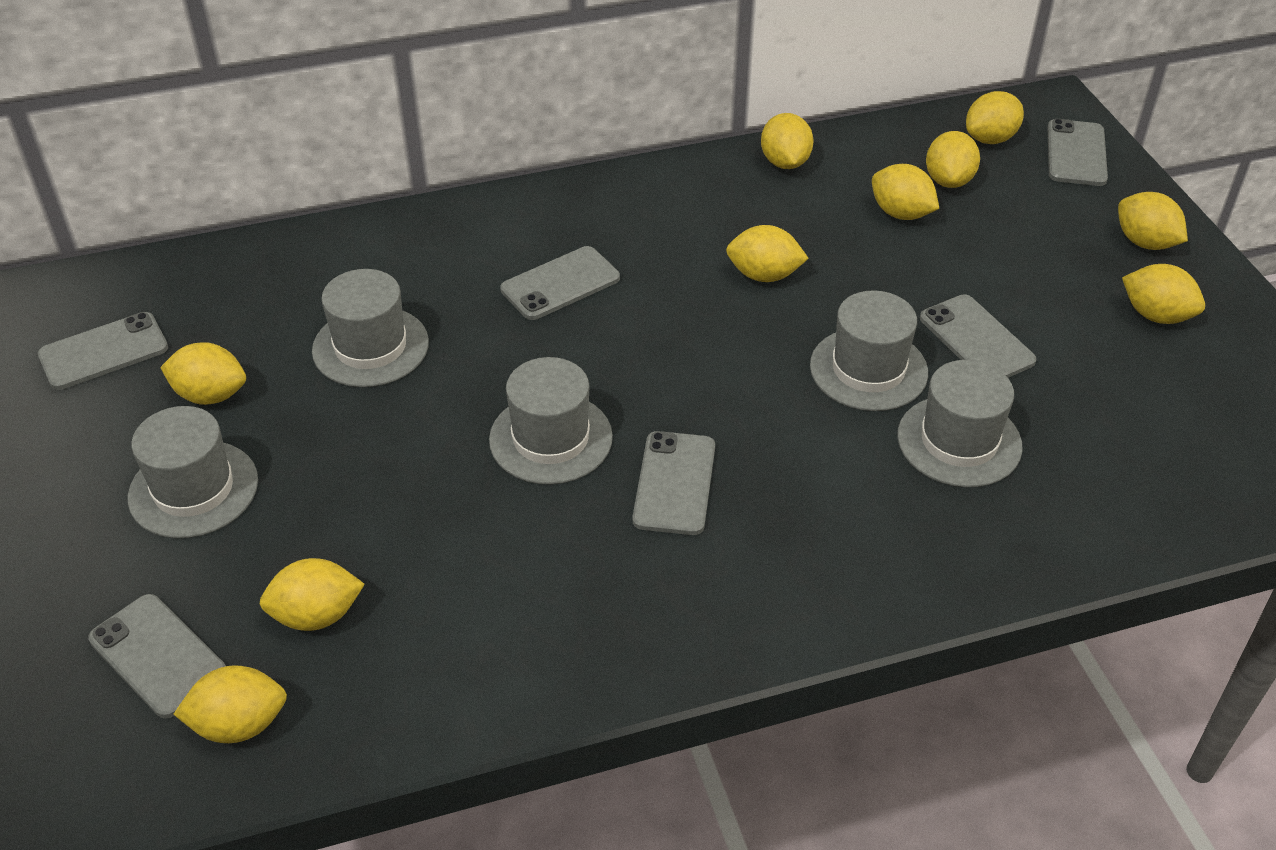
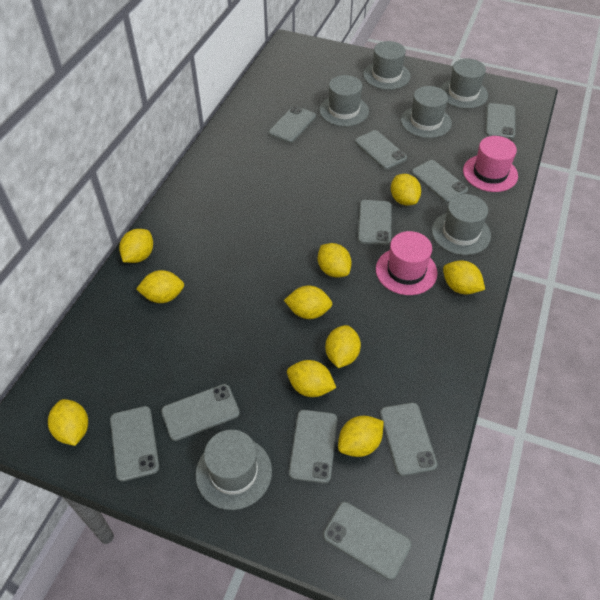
grey hat: [128,406,258,538] [312,269,429,387] [489,357,613,485] [810,290,928,411] [897,360,1023,487] = 5 -> [195,430,272,510] [319,75,369,127] [363,41,411,90] [401,86,452,138] [432,194,491,255] [440,59,488,109] = 6
grey phone: [38,312,168,390] [88,594,226,719] [500,246,620,320] [633,431,715,535] [920,294,1036,378] [1047,119,1108,186] = 6 -> [110,406,159,481] [161,384,240,441] [269,106,316,143] [289,410,338,483] [323,502,412,580] [355,130,407,169] [358,200,392,245] [380,403,437,476] [411,160,468,202] [486,103,515,139] = 10
pink hat: none = 0 -> [376,231,438,295] [463,136,518,192] = 2

